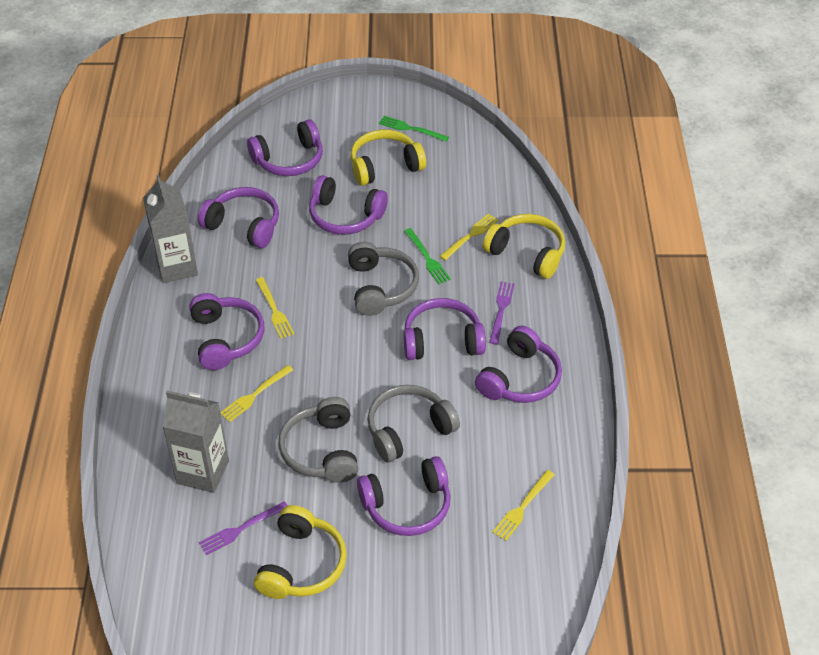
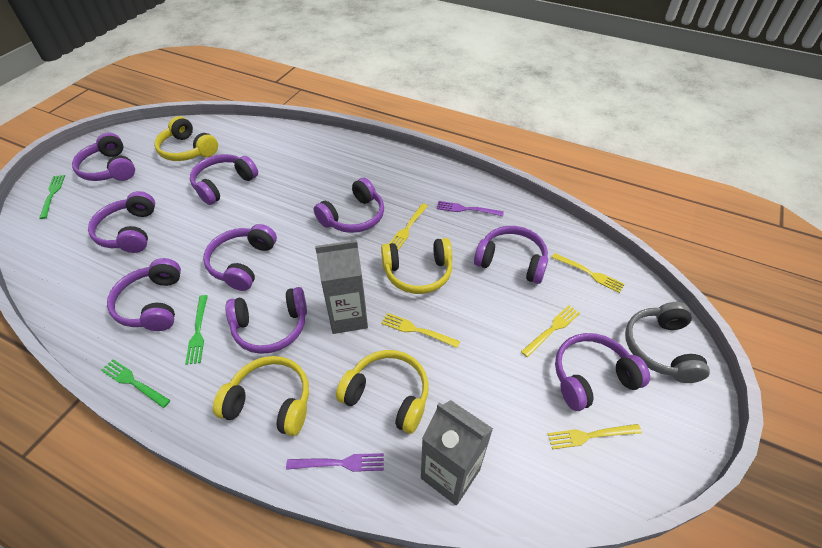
green fork: [379,116,449,142] [404,228,451,285] = 2 -> [39,175,65,219] [101,359,171,408] [185,295,208,365] = 3
grey headphones: [278,397,358,483] [348,242,419,316] [367,385,460,463] = 3 -> [625,302,710,383] = 1
purple headphones: [189,293,264,370] [198,187,279,248] [247,119,323,176] [309,175,388,235] [357,456,451,536] [403,298,486,360] [475,326,562,403] = 7 -> [72,133,135,181] [88,191,155,253] [107,258,181,331] [190,154,258,205] [203,224,277,291] [225,287,307,354] [314,178,384,233] [474,226,548,284] [555,333,650,411] = 9
yellow fork: [220,365,293,422] [256,277,294,339] [440,213,499,260] [492,470,555,541] = 4 -> [381,313,460,348] [389,203,428,250] [521,305,580,357] [548,424,642,450] [552,253,625,293] = 5
yellow headphones: [254,505,347,599] [351,130,426,186] [483,214,565,279] = 3 -> [154,116,218,161] [213,356,309,436] [336,350,429,434] [381,238,452,294] = 4

